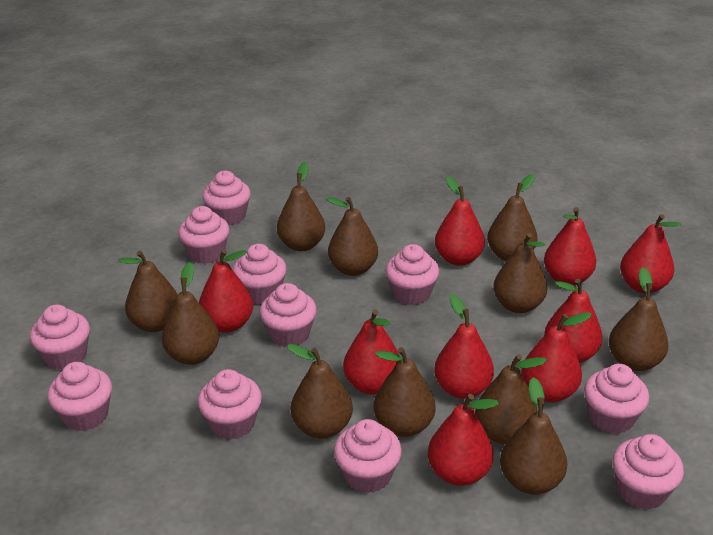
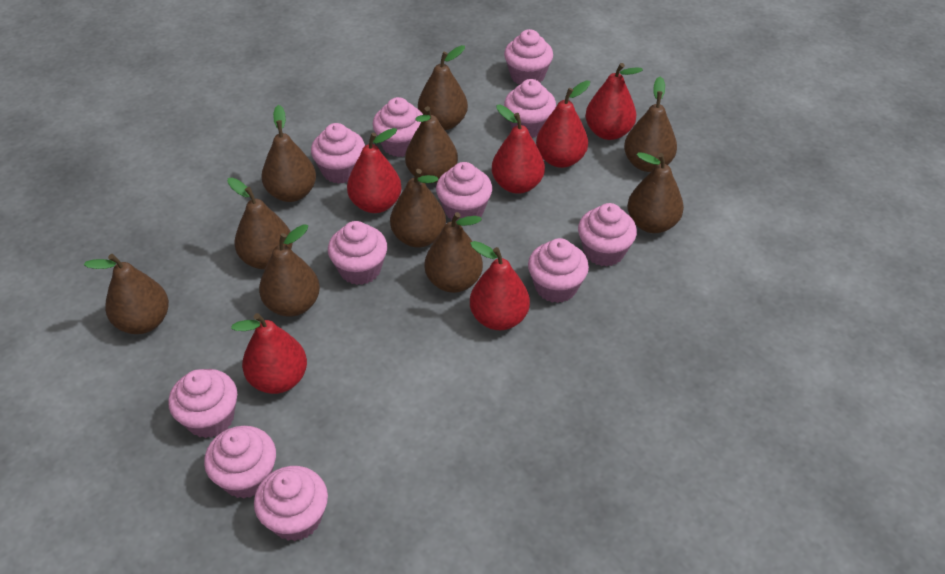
brown pear: [118,251,178,332] [162,262,219,365] [277,162,325,251] [287,344,353,439] [326,197,378,276] [374,347,435,437] [475,354,547,444] [487,174,538,261] [493,233,547,313] [500,377,567,494] [609,267,669,371] = 11 -> [84,254,169,334] [227,177,293,269] [259,224,320,317] [262,105,316,202] [390,169,446,248] [405,106,458,183] [418,45,468,130] [425,212,483,293] [624,77,677,172] [627,152,684,233] = 10
red pear: [199,250,253,332] [343,309,399,394] [428,394,499,486] [434,294,494,399] [435,176,485,266] [521,312,592,402] [544,207,596,285] [544,279,602,363] [620,214,681,293] = 9 -> [231,313,307,394] [347,128,402,213] [470,241,530,330] [492,104,545,194] [536,81,590,168] [585,63,643,140] = 6

